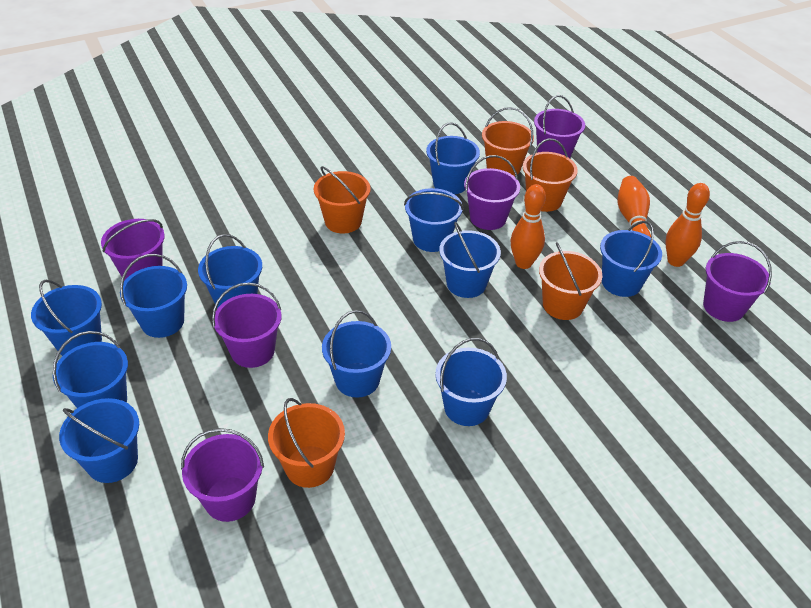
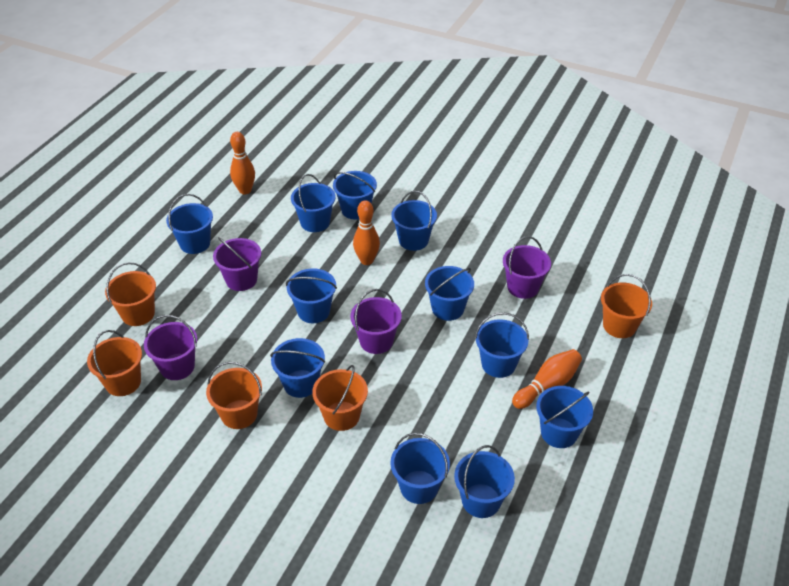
purple bucket: [101,219,165,281] [181,428,264,522] [212,282,281,368] [464,155,520,230] [534,95,585,158] [703,241,772,322] = 6 -> [144,315,197,380] [213,237,261,291] [350,289,402,354] [503,236,551,299] = 4

